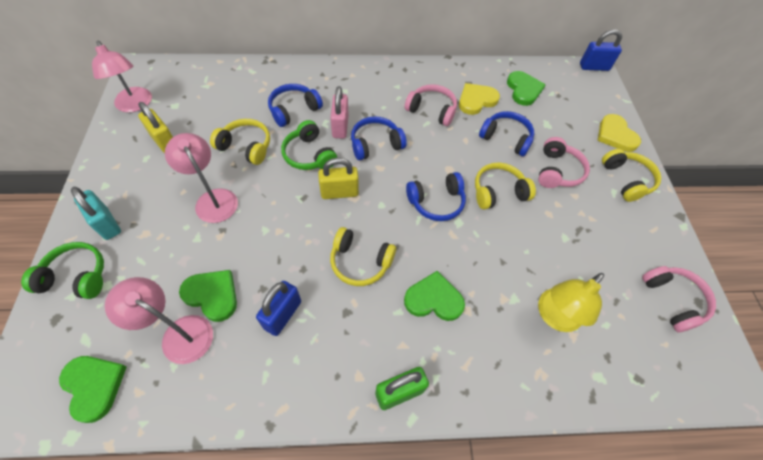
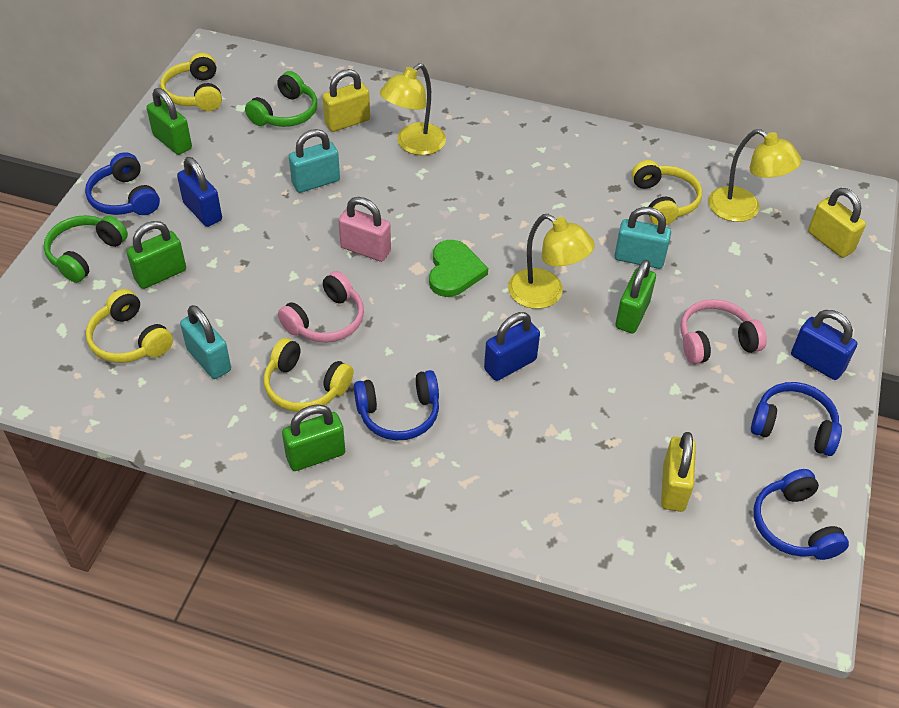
blue padlock: [256,281,301,336] [580,29,622,71] = 2 -> [177,157,222,227] [484,312,540,381] [791,310,857,380] = 3
green heart: [59,356,127,423] [179,270,237,322] [404,271,465,321] [507,71,546,106] = 4 -> [429,240,488,297] = 1
green padlock: [375,367,429,410] = 1 -> [126,221,186,289] [147,88,192,155] [282,404,345,471] [615,260,656,333] = 4
pink headphones: [405,84,457,126] [538,137,590,188] [642,266,716,332] = 3 -> [278,271,364,343] [681,299,767,364] = 2
pink lamp: [92,41,152,113] [105,277,213,364] [165,133,238,223] = 3 -> none = 0
turquoise padlock: [71,187,121,240] = 1 -> [180,305,231,379] [289,129,340,193] [615,207,671,269] = 3
yellow heart: [459,83,500,115] [597,114,641,152] = 2 -> none = 0
yellow lamp: [538,273,604,332] = 1 -> [380,63,446,155] [508,214,595,309] [708,129,802,222] = 3
yellow padlock: [138,102,173,153] [318,158,359,199] = 2 -> [322,69,370,132] [661,432,696,512] [808,188,866,258] = 3

